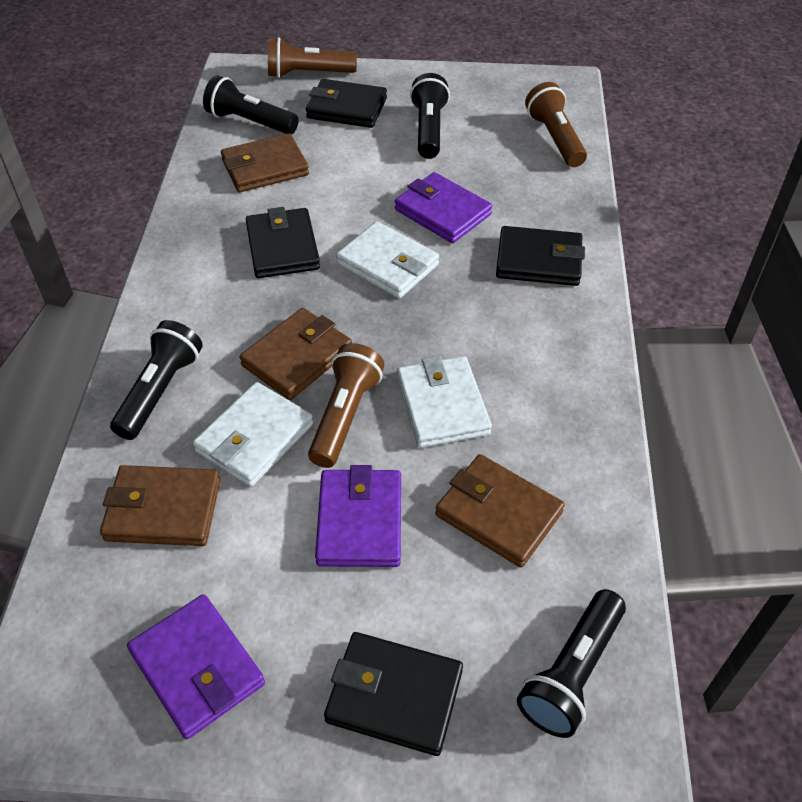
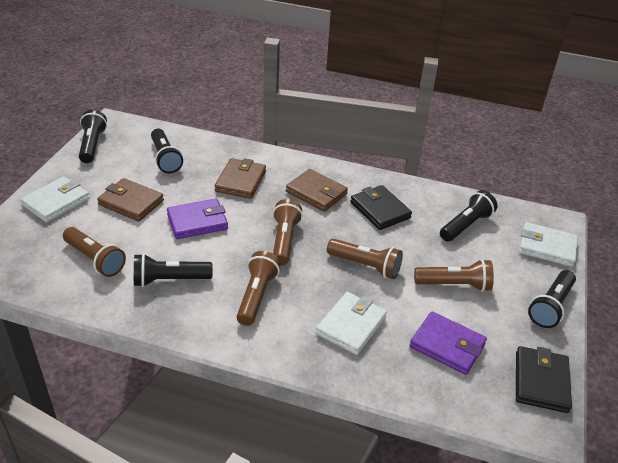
black flashlight: [110,320,203,440] [203,75,299,134] [410,73,450,159] [517,589,626,738] = 4 -> [79,110,107,163] [134,253,213,287] [151,129,183,173] [440,190,498,241] [528,270,576,328] = 5
black wallet: [246,207,320,278] [306,79,387,128] [324,632,463,756] [496,226,585,286] = 4 -> [350,185,412,230] [516,346,572,413] = 2
brown flashlight: [268,37,357,78] [308,343,384,468] [525,82,587,167] = 3 -> [63,227,126,277] [237,251,280,326] [273,199,303,266] [327,239,403,279] [414,259,494,292] = 5
brown wallet: [100,465,220,546] [221,133,309,192] [240,308,352,400] [435,454,565,567] = 4 -> [97,178,164,221] [215,158,266,199] [286,169,348,212] = 3
purple wallet: [127,594,265,739] [315,465,401,567] [395,172,492,243] = 3 -> [167,199,228,239] [410,311,487,375] = 2

